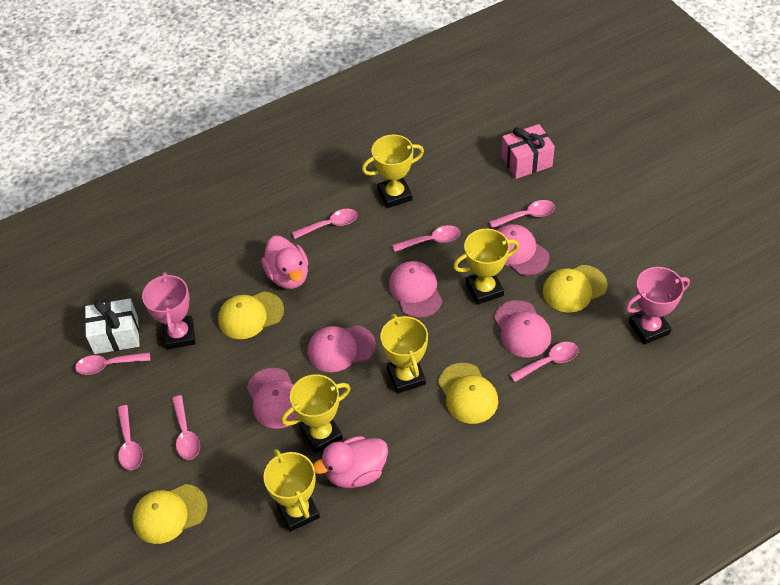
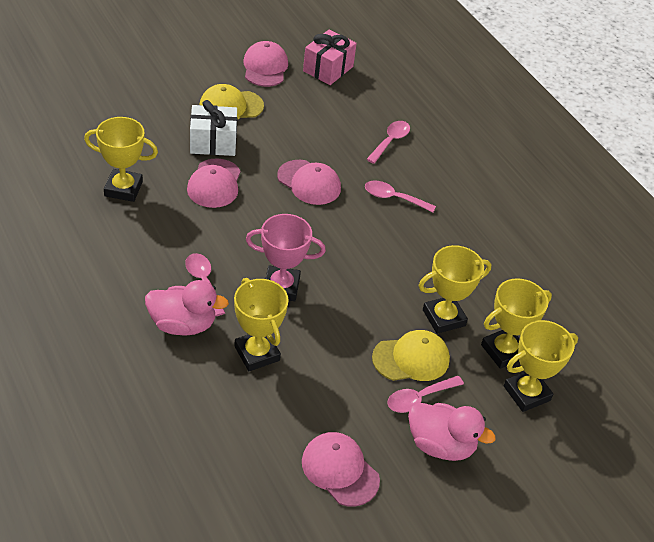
pink cap: [247,368,298,429] [307,325,376,372] [389,261,442,318] [494,300,551,357] [497,224,549,276] = 5 -> [187,158,241,208] [243,41,288,87] [277,160,341,205] [302,432,380,506] = 4
pink spoon: [75,352,150,375] [117,405,143,470] [172,395,200,460] [292,209,358,239] [392,225,460,252] [489,200,555,228] [510,342,579,382] = 7 -> [185,253,225,316] [365,180,436,213] [366,121,410,164] [387,376,464,413] = 4
pink trophy: [142,272,196,350] [625,267,690,345] = 2 -> [246,214,326,301] = 1
yellow cap: [132,484,208,544] [218,292,284,339] [438,363,498,424] [543,265,608,313] = 4 -> [199,84,264,120] [372,330,450,381] = 2

